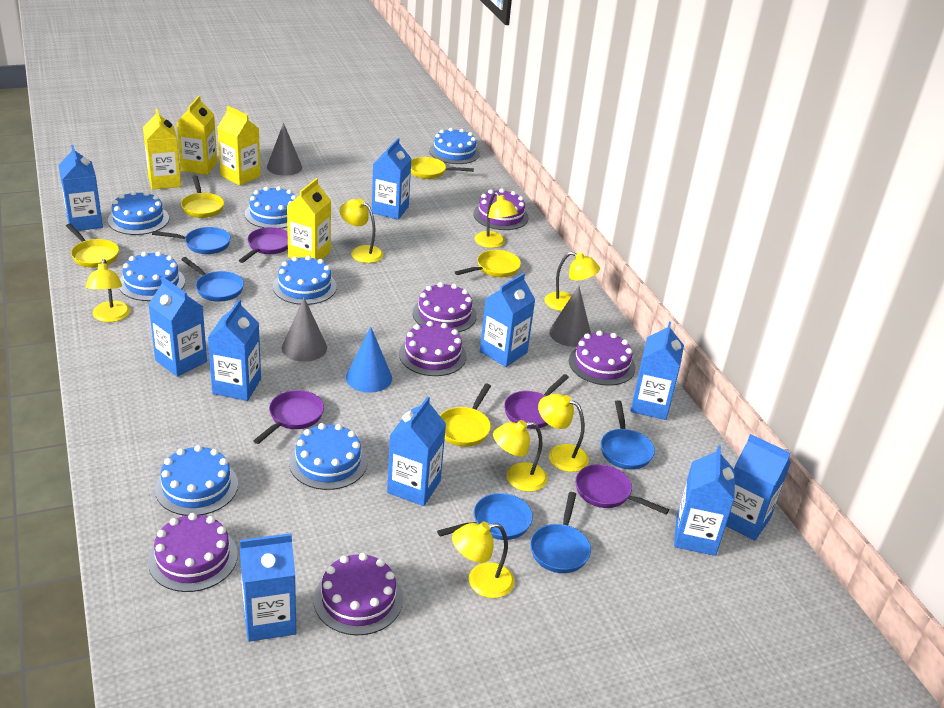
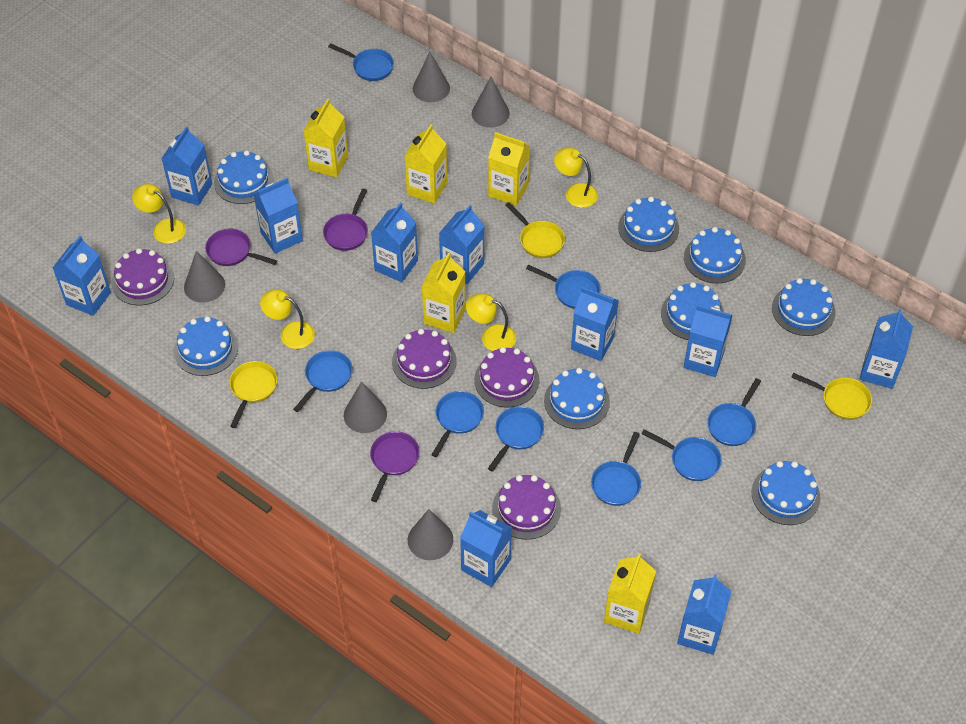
blue cake: [108,191,169,235] [119,251,185,301] [155,445,238,516] [245,186,297,229] [273,255,337,305] [289,423,367,490] [429,128,480,164] = 7 -> [174,316,238,376] [214,150,274,204] [544,368,610,429] [618,197,679,252] [661,282,724,340] [684,227,746,284] [751,461,821,525] [772,278,835,336] = 8
blue cone: [346,327,392,393] = 1 -> none = 0
blue pan: [152,227,231,254] [181,257,244,302] [437,493,533,540] [530,492,591,573] [601,400,655,470] = 5 -> [293,350,353,412] [328,43,394,81] [431,391,484,457] [488,406,544,472] [526,265,601,309] [591,432,641,506] [641,429,722,481] [707,378,761,446] = 8
grey cone: [267,123,302,176] [282,297,327,362] [549,286,591,347] = 3 -> [184,251,225,303] [344,381,387,433] [408,509,453,560] [413,52,450,102] [472,77,510,128] = 5
purple cake: [148,513,238,592] [314,553,403,635] [399,321,466,376] [412,282,477,332] [473,189,529,230] [569,330,636,386] = 6 -> [111,248,174,305] [392,329,457,389] [474,347,539,408] [492,475,561,540] = 4
purple pan: [239,227,288,263] [253,390,324,444] [504,374,569,429] [575,464,669,515] = 4 -> [205,229,277,266] [323,188,368,251] [370,431,420,502] = 3
yellow carton: [143,108,181,190] [176,96,217,175] [217,106,261,185] [287,178,331,260] = 4 -> [304,99,348,178] [404,125,447,204] [422,253,466,333] [488,132,530,206] [604,553,656,634] = 5
yellow lamp: [85,259,130,322] [339,199,383,263] [452,521,515,598] [474,192,518,248] [493,420,547,492] [538,394,589,472] [545,252,600,311] = 7 -> [132,183,186,244] [260,289,315,349] [466,293,516,351] [554,147,598,208] = 4
yellow pan: [66,224,119,268] [181,176,224,218] [411,157,474,179] [440,383,491,447] [455,250,521,277] = 5 -> [229,361,277,428] [505,202,565,258] [791,373,872,420] = 3

